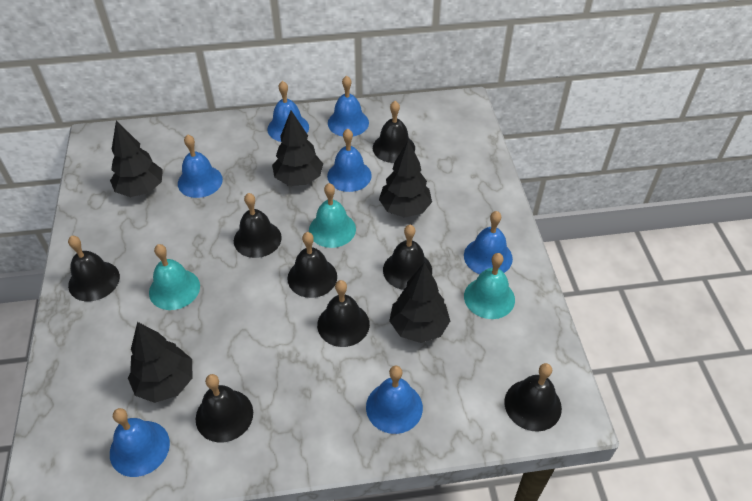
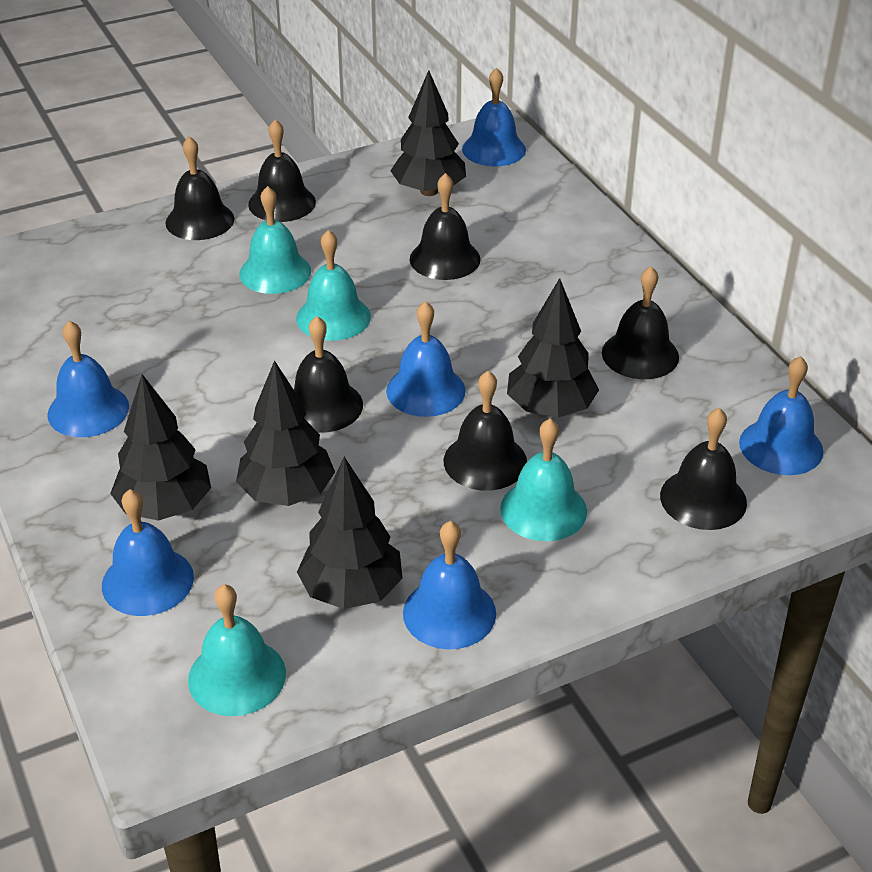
black bell: [68,236,120,301] [196,374,253,442] [234,193,282,258] [287,232,337,298] [317,280,370,347] [373,101,415,163] [383,225,432,290] [504,363,562,432] = 8 -> [166,136,234,240] [248,119,316,222] [294,316,363,433] [410,173,480,280] [444,371,527,491] [602,266,679,379] [660,408,747,530] = 7
blue bell: [110,408,170,477] [178,134,223,198] [267,81,309,142] [327,129,372,192] [328,75,369,137] [366,366,423,434] [464,211,513,274] = 7 -> [47,320,129,437] [102,489,194,616] [386,301,466,417] [403,521,496,649] [462,68,526,166] [739,356,823,475] = 6
turquoise bell: [149,244,200,310] [309,183,356,248] [464,253,515,319] = 3 -> [188,584,286,716] [239,186,311,294] [296,230,371,341] [500,419,587,541] = 4

